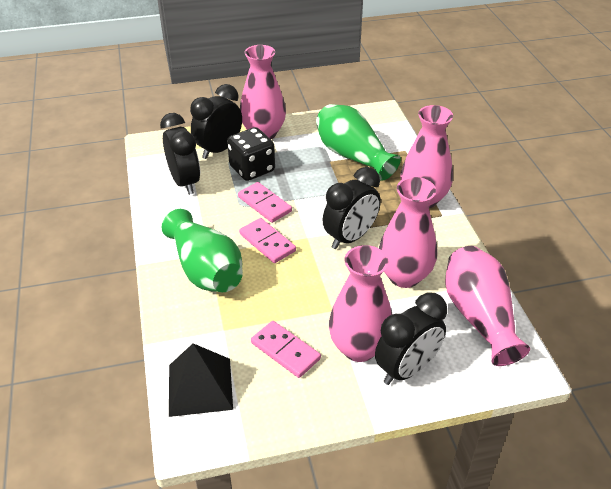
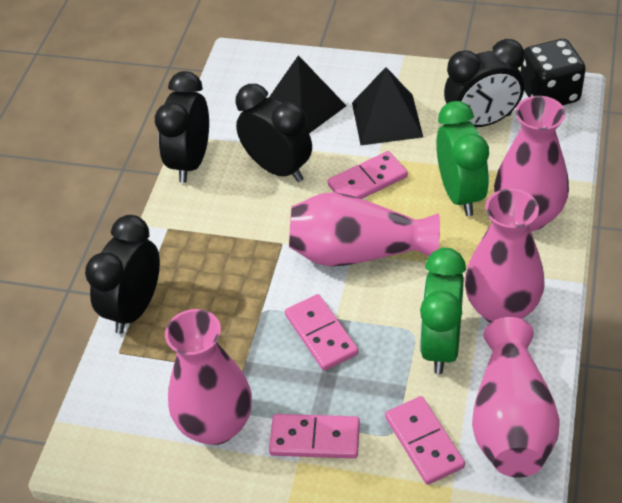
black pyramid: [169,343,233,417] = 1 -> [269,55,346,133] [352,67,423,145] = 2
green clock: none = 0 -> [420,248,466,374] [436,101,489,216] = 2
green vase: [162,209,243,292] [316,104,401,181] = 2 -> none = 0
pink domino: [238,182,292,223] [239,218,296,263] [251,321,321,378] = 3 -> [269,414,360,459] [285,294,358,371] [328,151,408,199] [385,396,465,485] = 4

